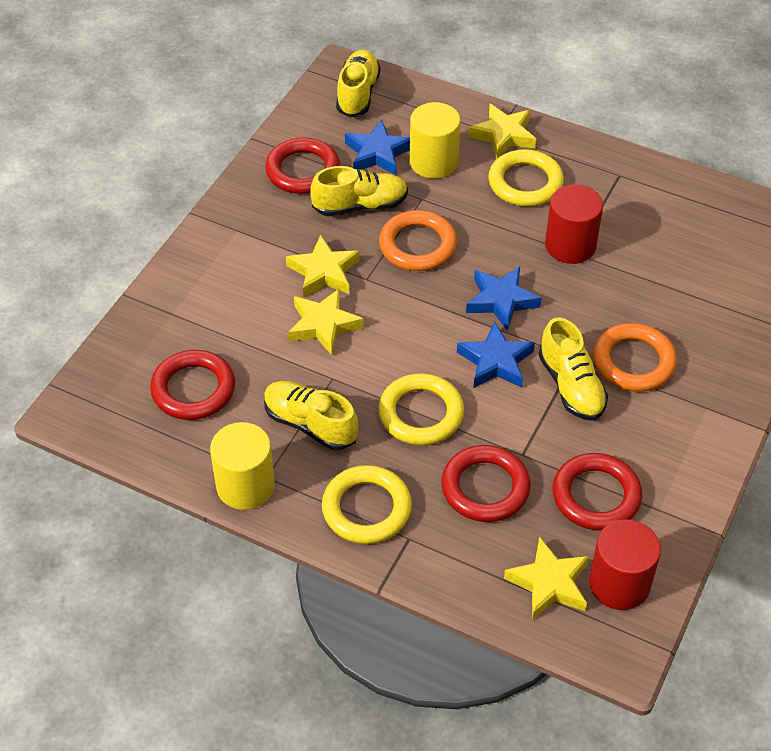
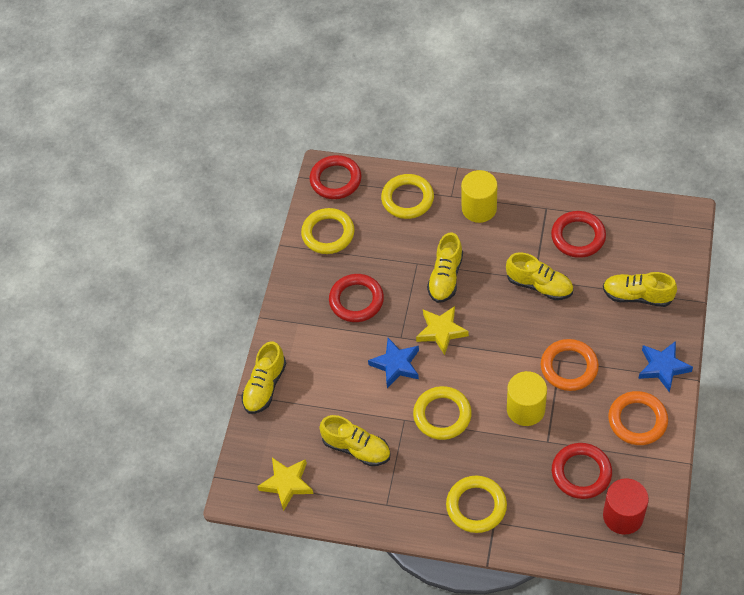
blue star: [345,119,410,175] [457,321,535,388] [466,267,542,331] = 3 -> [368,338,419,388] [638,341,693,392] = 2
red cylinder: [545,184,603,264] [589,520,661,610] = 2 -> [603,478,649,535] = 1
yellow ring: [322,465,412,544] [378,373,464,445] [488,149,564,207] = 3 -> [301,208,355,254] [381,174,434,219] [413,386,472,440] [446,476,507,533] = 4
yellow shoe: [264,381,358,450] [310,166,408,216] [336,49,381,117] [538,317,608,421] = 4 -> [241,341,286,414] [319,415,391,466] [427,233,463,303] [506,252,573,300] [603,272,677,307] = 5
yellow star: [286,235,360,298] [288,289,364,355] [468,104,536,159] [504,537,589,620] = 4 -> [257,458,313,511] [416,306,469,355] = 2

